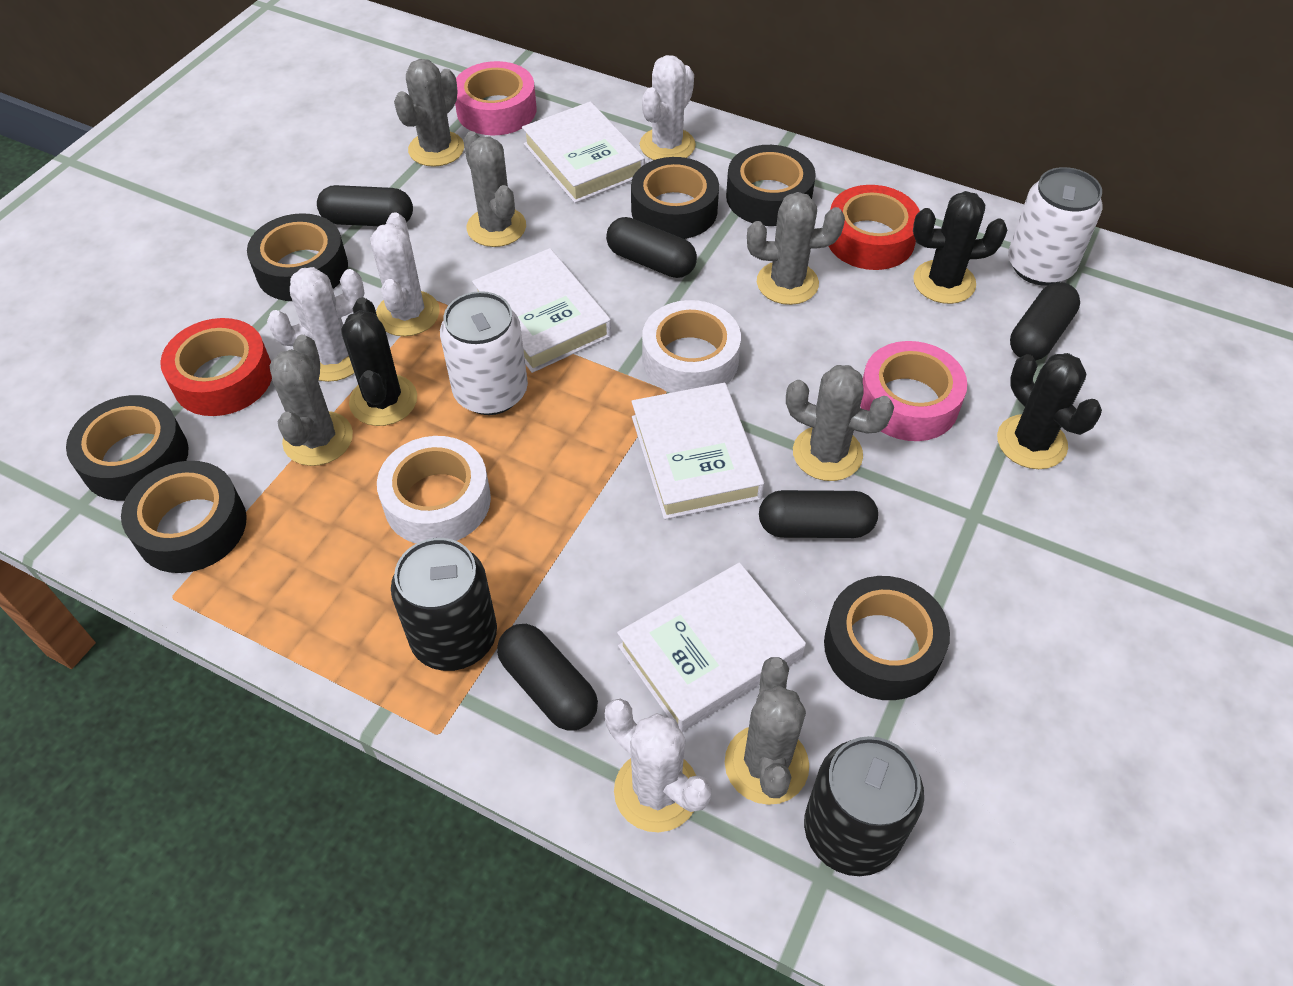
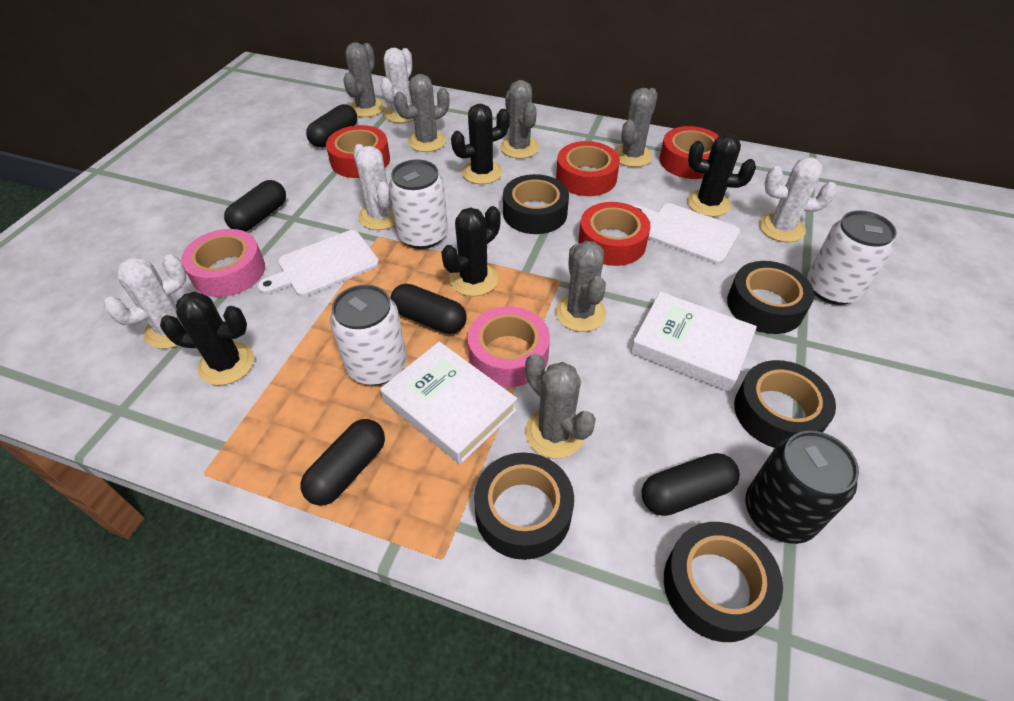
black cactus: [341,297,417,426] [913,191,1008,304] [997,353,1102,469] = 3 -> [160,291,255,385] [441,206,501,296] [451,104,510,184] [687,133,756,217] = 4
black can: [391,538,497,671] [804,736,924,876] = 2 -> [745,431,859,544] = 1
black tape: [66,395,188,501] [121,461,247,573] [247,213,348,301] [631,157,719,239] [726,145,816,226] [824,576,950,700] = 6 -> [474,452,574,560] [503,174,569,234] [664,522,783,642] [727,261,814,334] [734,360,836,448] = 5
red tape: [160,318,272,416] [828,185,920,270] = 2 -> [326,125,390,178] [556,141,620,196] [578,202,651,266] [659,126,719,179] = 4
white book: [472,248,611,373] [522,101,645,203] [617,562,806,732] [632,383,764,520] = 4 -> [380,341,517,464] [631,292,757,392] = 2
white can: [440,291,528,415] [1008,167,1103,286] = 2 -> [330,284,407,385] [389,159,448,249] [807,210,897,305] = 3
white cutting board: none = 0 -> [257,230,379,297] [634,203,740,264] = 2
white tape: [377,436,491,543] [642,300,741,393] = 2 -> none = 0

